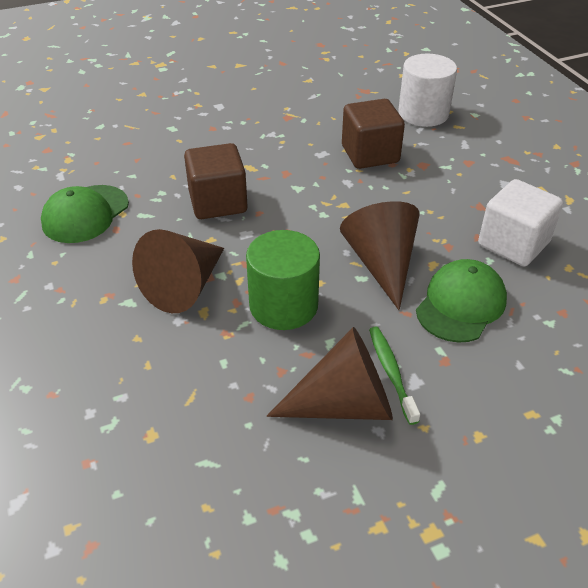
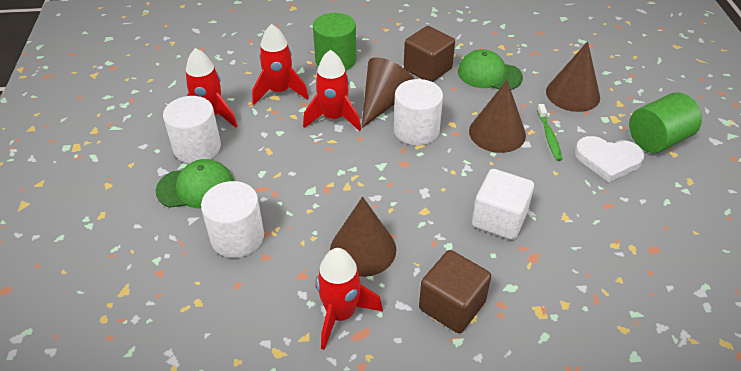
brown cone: [132,229,224,313] [267,327,393,420] [340,201,419,310] = 3 -> [330,197,396,277] [362,57,414,128] [469,80,526,153] [546,41,600,112] = 4
green cylinder: [246,230,320,330] = 1 -> [313,13,356,70] [629,92,702,153] = 2
red rocket: none = 0 -> [186,48,237,128] [252,24,309,105] [303,50,361,131] [316,248,383,350] = 4
white cylinder: [398,53,457,127] = 1 -> [163,96,221,164] [201,181,264,258] [394,79,443,146] = 3
white heart: none = 0 -> [575,136,644,182] = 1

